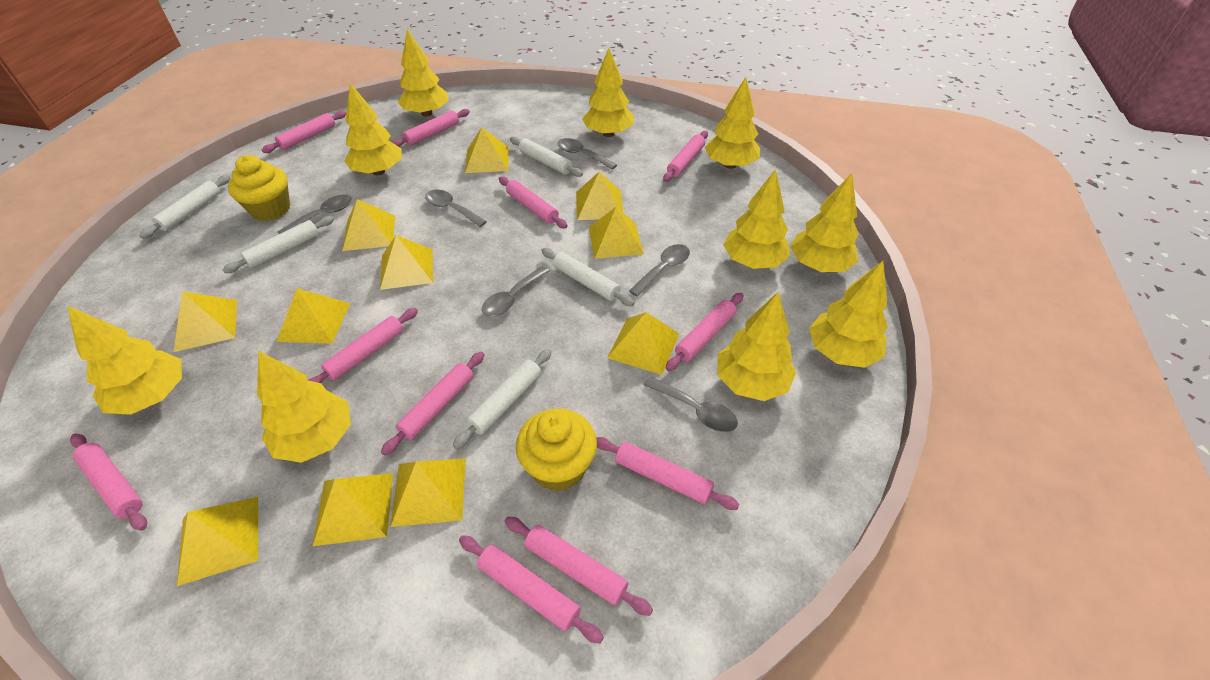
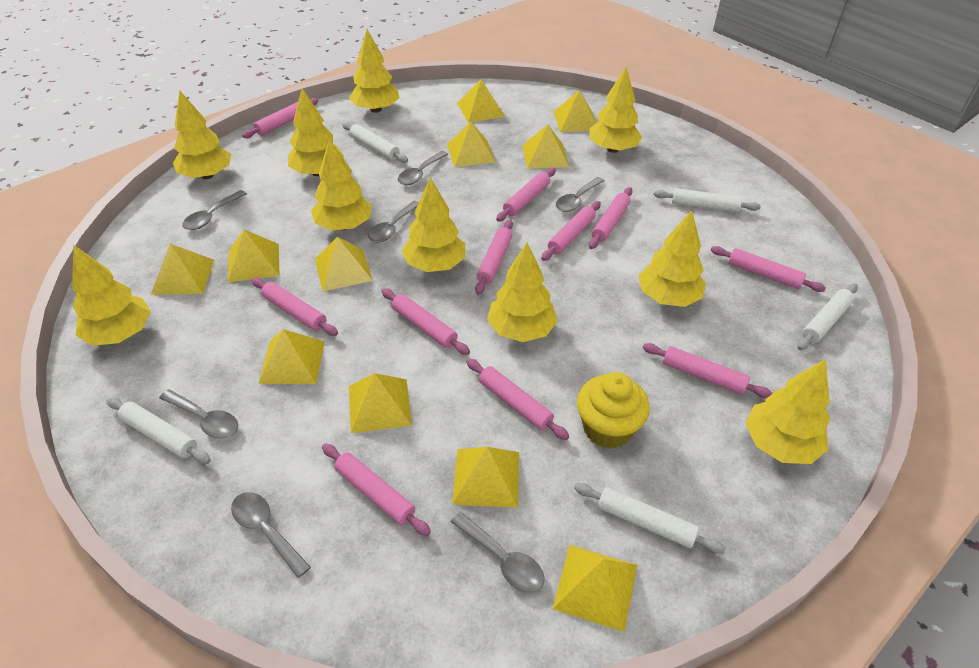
grey spoon: [278,195,352,234] [425,190,487,227] [482,266,550,316] [557,138,617,170] [629,244,690,297] [643,376,738,432] = 6 -> [159,389,238,439] [182,190,247,230] [231,492,311,578] [368,201,419,243] [398,151,448,185] [450,512,545,593] [556,177,605,212] = 7
yellow cupcake: [228,155,290,221] [516,409,597,492] = 2 -> [577,372,650,449] = 1

